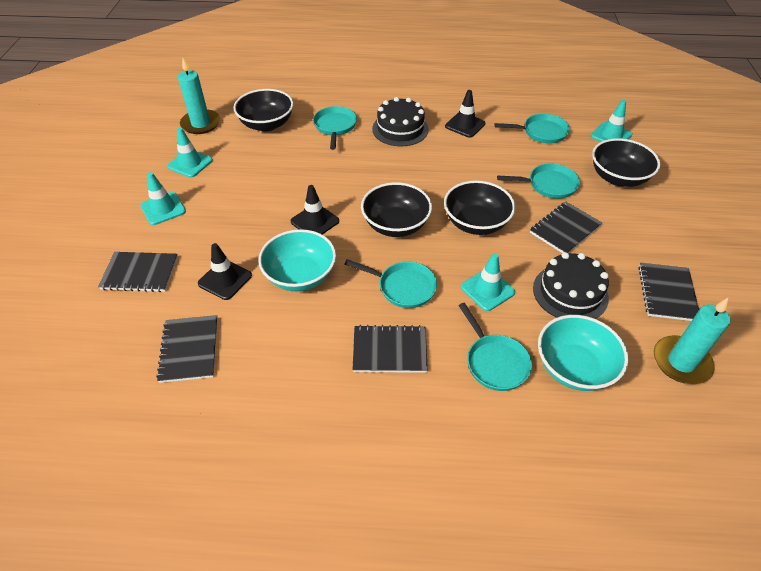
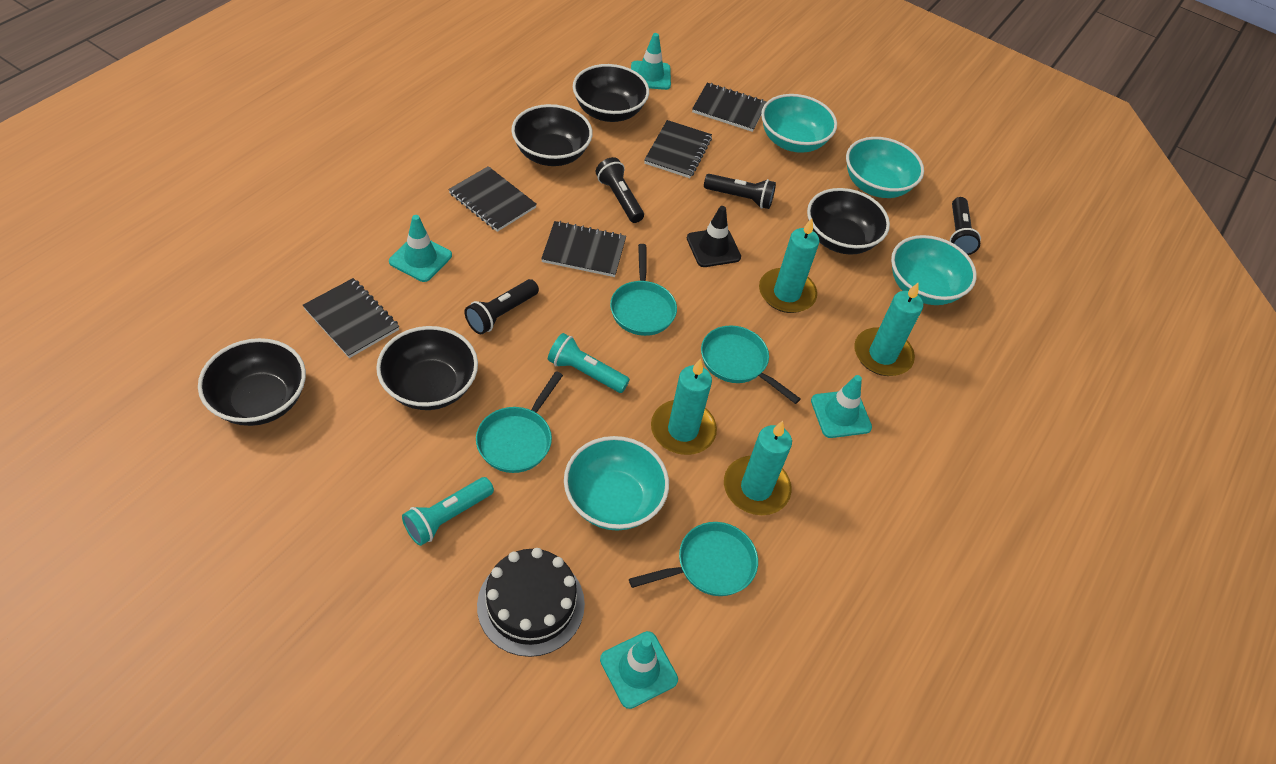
black bowl: [233,89,294,131] [361,182,432,237] [444,181,515,235] [592,138,660,187] = 4 -> [198,338,306,426] [376,326,478,410] [511,104,593,166] [573,64,649,122] [807,188,890,255] = 5
black cake: [372,97,429,146] [533,252,609,319] = 2 -> [477,548,585,657] = 1
black flashlight: none = 0 -> [464,279,539,334] [596,157,644,223] [704,174,776,209] [950,197,981,255] = 4
black traffic cone: [198,243,252,300] [290,185,339,234] [445,90,485,138] = 3 -> [687,206,741,267] = 1
turquoise bowl: [259,229,336,291] [538,315,629,391] = 2 -> [564,436,669,531] [761,94,837,153] [846,137,924,198] [891,235,977,305] = 4
turquoise candle: [178,58,220,134] [654,298,731,384] = 2 -> [651,359,717,455] [724,421,792,515] [759,218,819,313] [854,282,923,376] = 4
turquoise flashlight: none = 0 -> [402,477,494,546] [548,333,630,393] = 2
turquoise pan: [313,106,357,150] [344,259,437,308] [458,303,532,391] [495,114,570,144] [497,164,580,199] = 5 -> [476,371,563,473] [610,244,677,336] [629,522,758,596] [701,325,801,404] = 4

